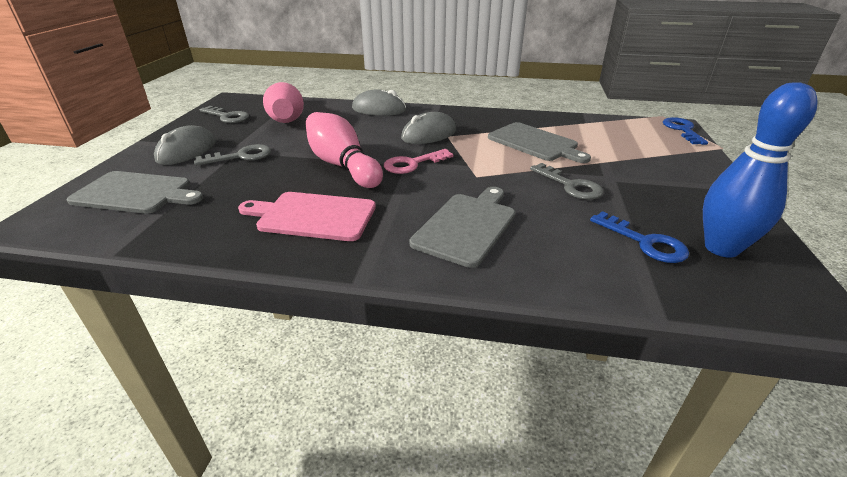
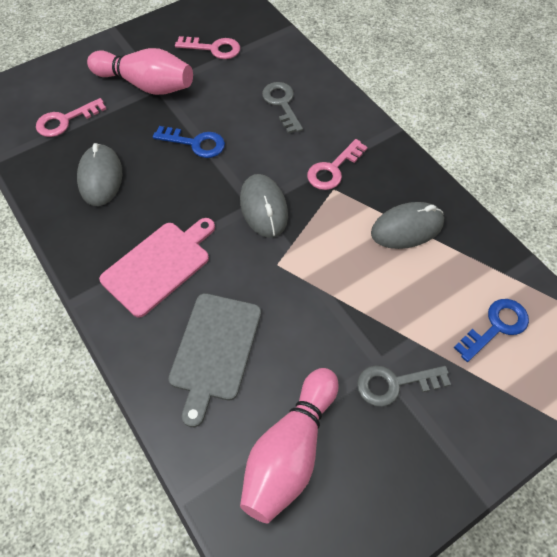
blue bowling pin: [703,82,818,258] = 1 -> none = 0
grey cutting board: [66,171,203,214] [410,187,515,268] [488,122,591,163] = 3 -> [169,293,261,427] = 1
grey key: [194,144,271,166] [199,106,249,123] [530,163,603,200] = 3 -> [262,82,303,134] [357,365,451,407] = 2
pink key: [384,149,453,174] = 1 -> [36,98,106,137] [175,36,240,59] [307,139,368,190] = 3

